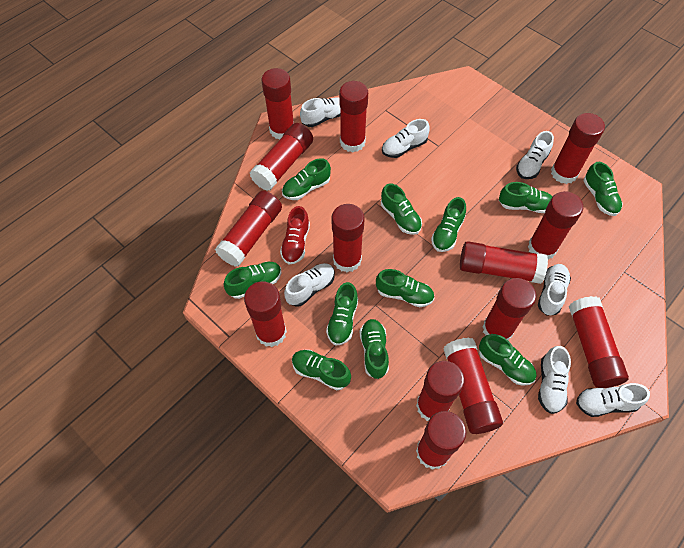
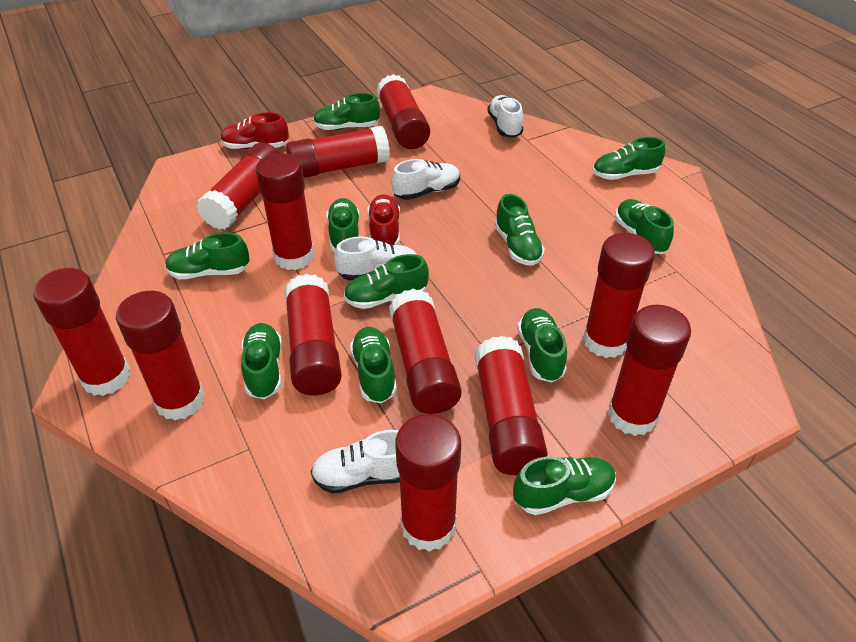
red glue stick: [215,191,282,267] [244,281,287,347] [250,123,313,191] [261,68,294,139] [331,204,365,272] [339,81,368,152] [416,361,465,421] [416,411,466,470] [444,338,503,434] [460,241,548,284] [482,278,536,340] [528,191,583,260] [551,113,605,184] [569,296,629,388] = 14 -> [33,268,131,396] [116,291,204,420] [196,143,279,230] [256,153,315,270] [284,274,342,395] [286,126,390,178] [376,74,430,149] [389,289,462,414] [395,414,461,552] [475,336,548,475] [583,233,655,358] [608,305,691,436] = 12
red shoe: [280,206,310,264] = 1 -> [220,112,289,149] [367,194,400,245] = 2
white shoe: [284,263,335,307] [300,98,340,127] [382,119,430,158] [516,131,554,179] [538,264,571,316] [538,346,571,414] [576,383,650,417] = 7 -> [311,430,400,494] [334,236,417,281] [391,159,460,200] [487,95,523,138] = 4

